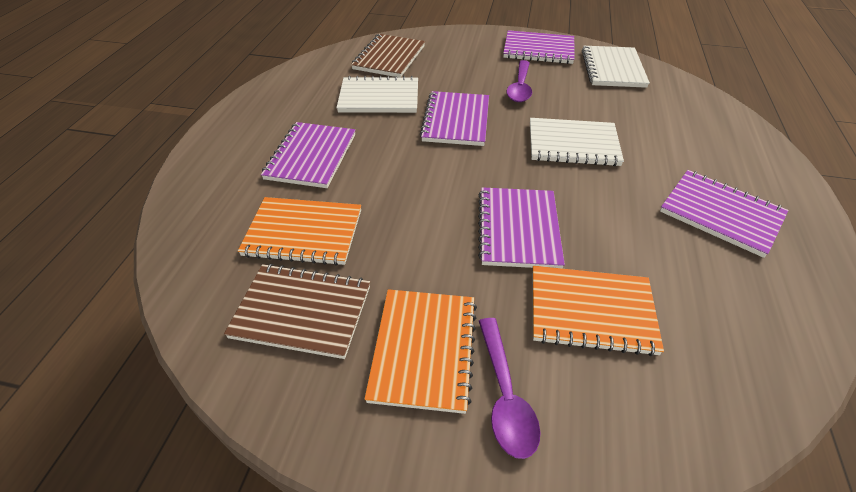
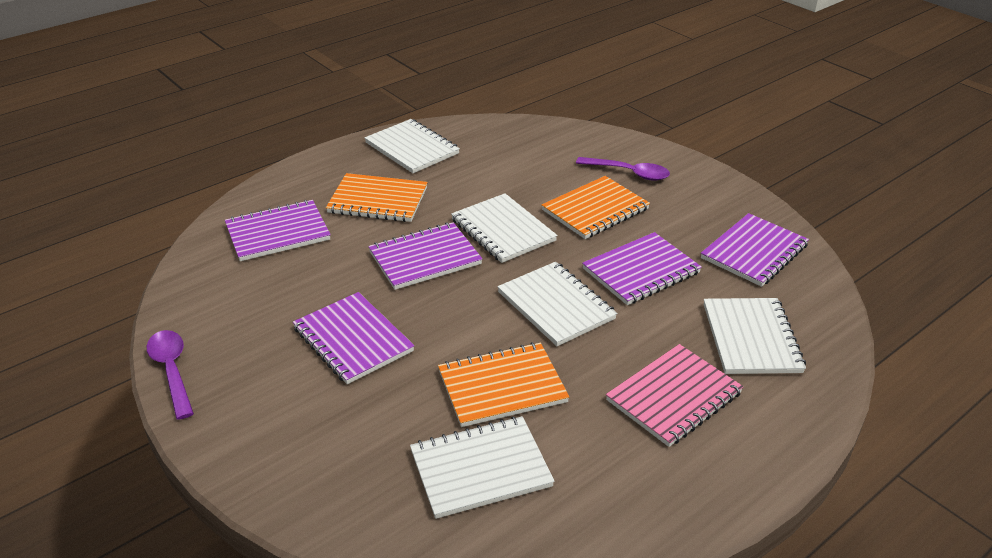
brown notebook: [224,263,370,359] [351,34,425,77] = 2 -> none = 0
pink notebook: none = 0 -> [606,344,743,447] = 1
white notebook: [336,76,418,113] [530,118,624,166] [582,46,650,88] = 3 -> [365,119,460,173] [410,416,555,519] [451,193,558,263] [497,262,617,346] [704,298,806,374] = 5

